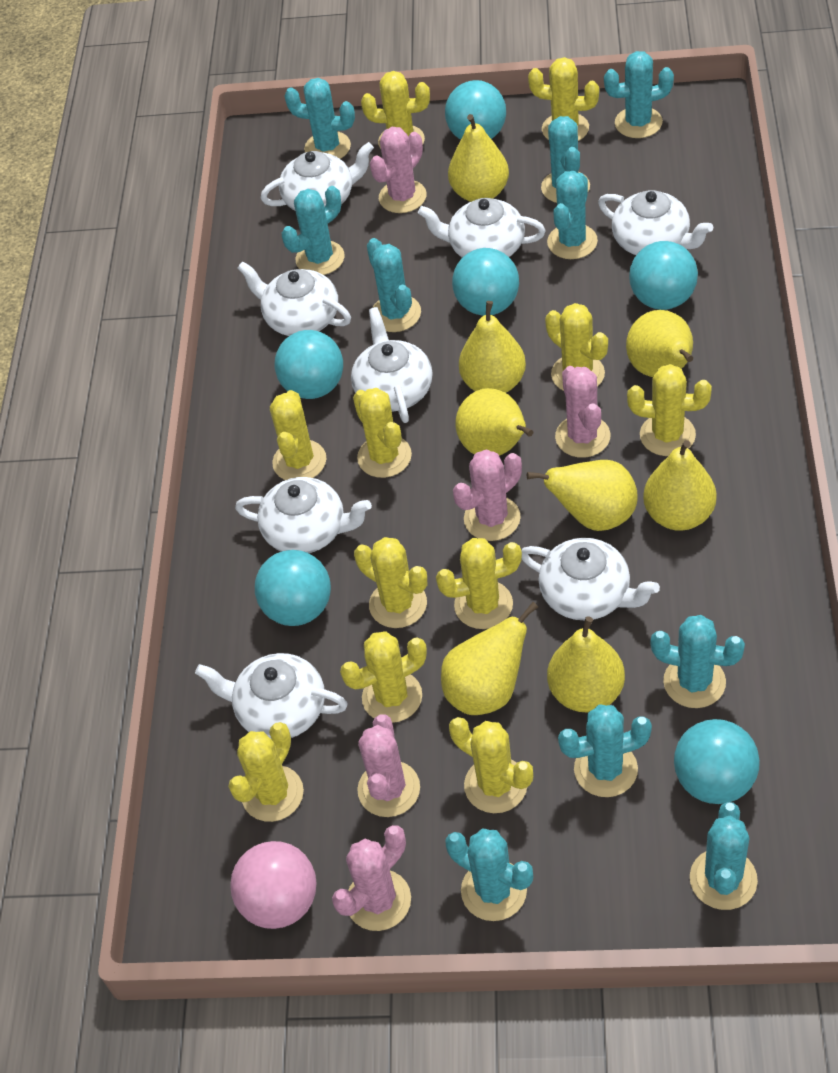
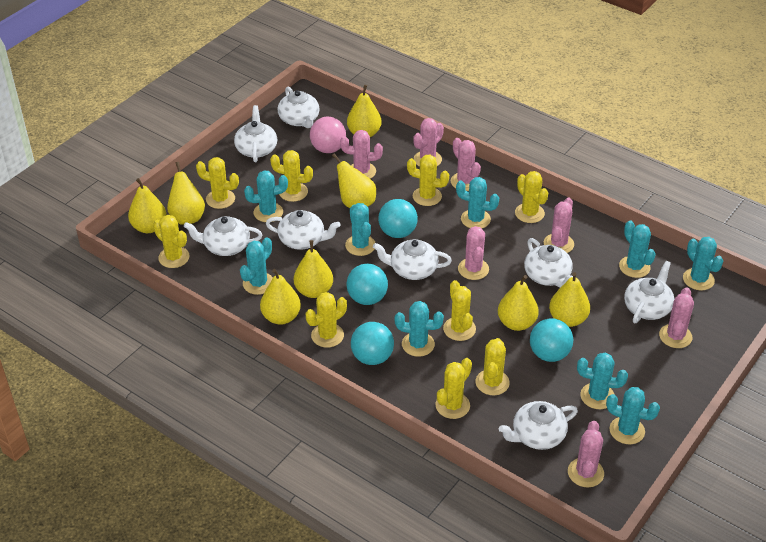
pink cactus: [332,825,411,931] [357,714,420,817] [370,127,426,213] [453,450,522,541] [555,366,611,458] = 5 -> [340,130,383,179] [413,118,444,167] [451,138,481,191] [458,226,489,280] [544,197,574,253] [568,421,604,487] [659,287,694,348] = 7
turquoise ball: [255,550,331,626] [275,330,343,399] [445,80,506,140] [452,248,519,316] [629,241,698,310] [674,719,760,804] = 6 -> [346,264,388,305] [351,322,394,365] [378,199,418,238] [530,318,573,362] = 4
turquoise cactus: [282,186,345,275] [284,78,355,159] [367,238,421,332] [445,829,533,921] [541,116,590,203] [547,171,598,259] [558,704,652,797] [604,51,674,138] [651,615,745,708] [690,802,758,910] = 10 -> [240,237,273,295] [244,170,288,222] [345,203,375,256] [395,301,444,357] [456,177,499,229] [577,353,628,409] [606,387,660,444] [619,221,656,278] [683,237,723,290] = 9
yellow cactus: [228,722,304,822] [270,390,326,480] [340,631,427,723] [353,388,412,478] [354,537,427,628] [361,71,430,149] [436,538,522,629] [449,717,533,813] [528,57,599,141] [545,303,608,391] [627,364,712,456] = 11 -> [153,215,190,268] [196,157,239,209] [270,150,313,202] [306,292,347,348] [407,155,449,206] [436,358,472,419] [443,280,476,341] [475,338,510,395] [515,171,548,223] = 9

